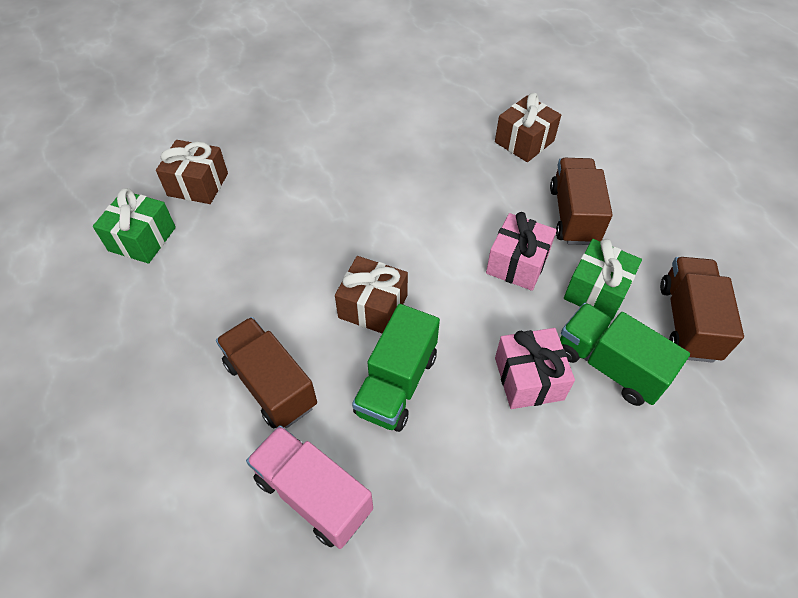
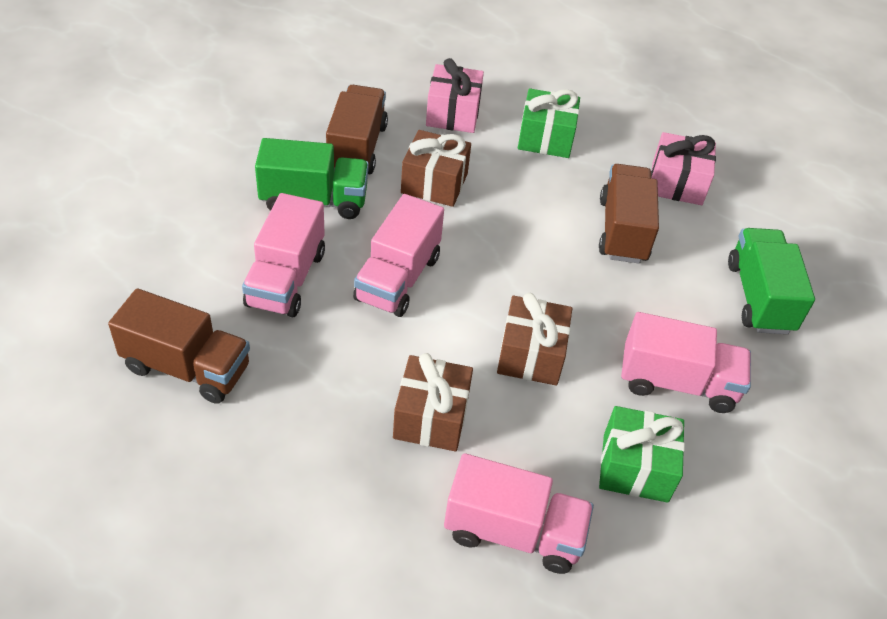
pink truck: [246,425,373,549] = 1 -> [242,193,325,317] [353,194,444,317] [444,453,594,574] [621,312,751,413] = 4

